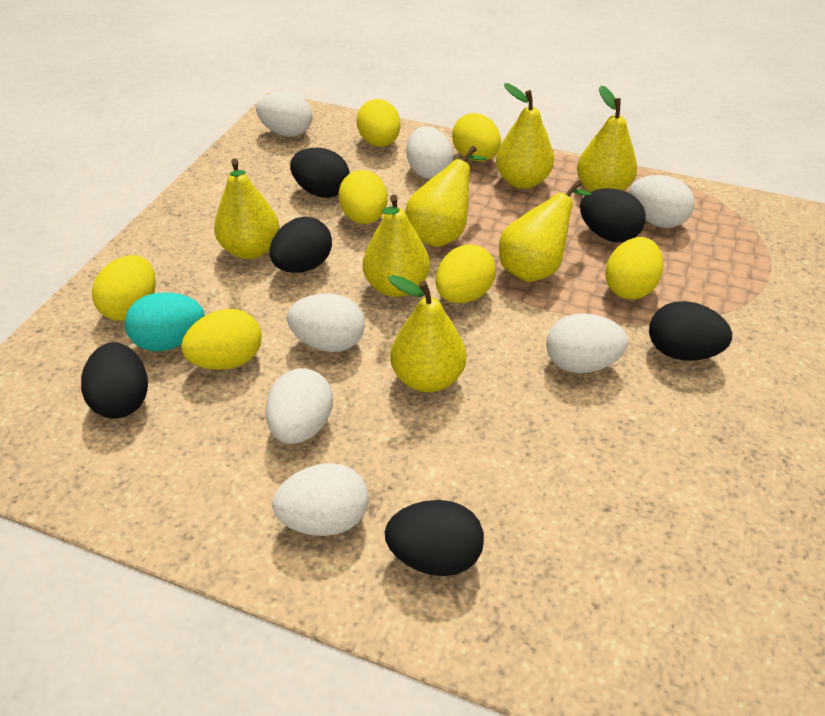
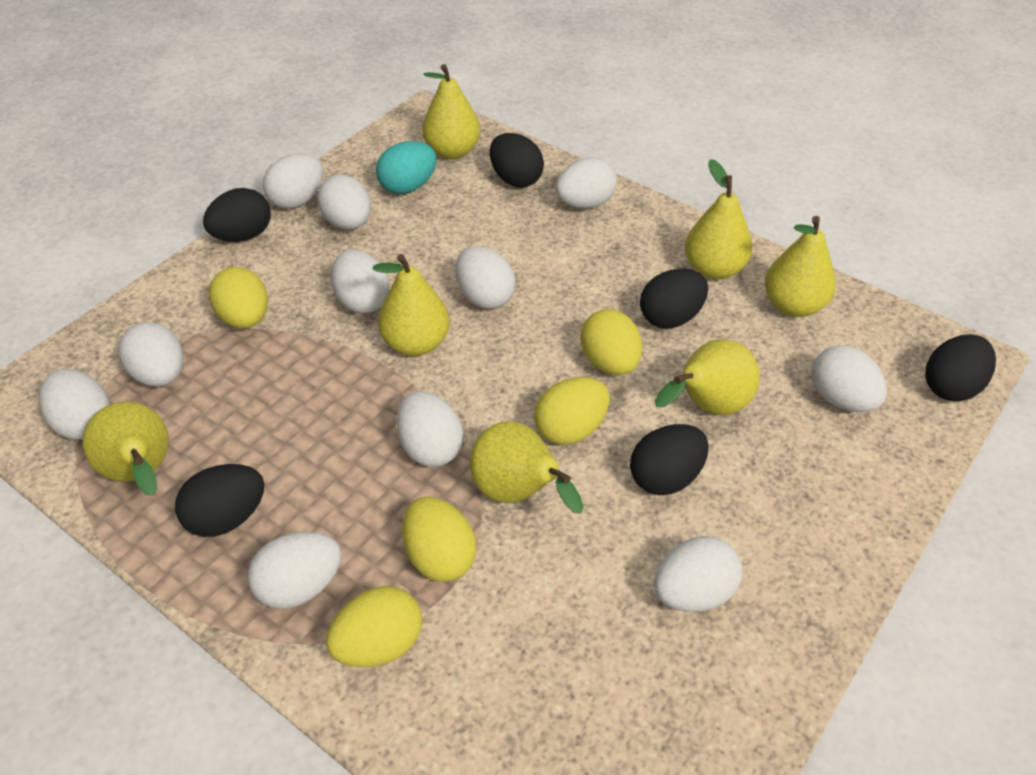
white egg: [256,91,312,137] [266,368,333,444] [272,463,369,536] [287,293,365,352] [406,126,453,179] [546,313,628,373] [629,175,694,228] = 7 -> [39,369,110,440] [118,322,183,387] [248,532,341,609] [263,154,323,209] [317,174,371,230] [331,250,389,313] [396,391,463,467] [456,246,516,309] [556,157,617,209] [654,536,742,612] [811,345,887,412] = 11
yellow egg: [92,255,156,321] [181,309,262,370] [338,170,388,224] [357,99,401,147] [436,244,496,303] [452,113,501,161] [605,237,664,299] = 7 -> [209,267,268,329] [326,586,422,667] [402,497,476,582] [534,377,610,445] [581,309,642,375] = 5

